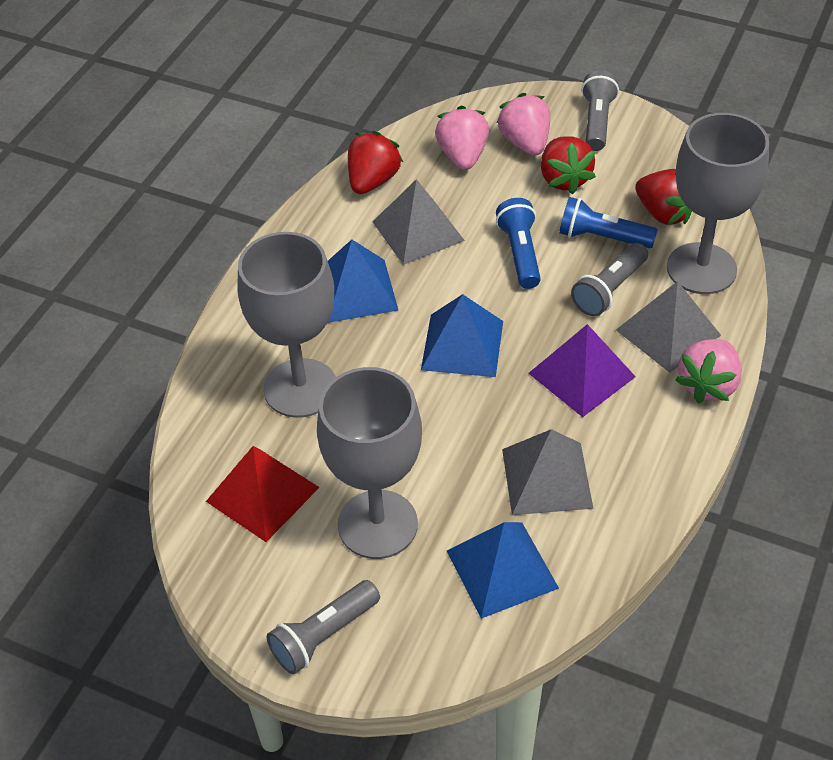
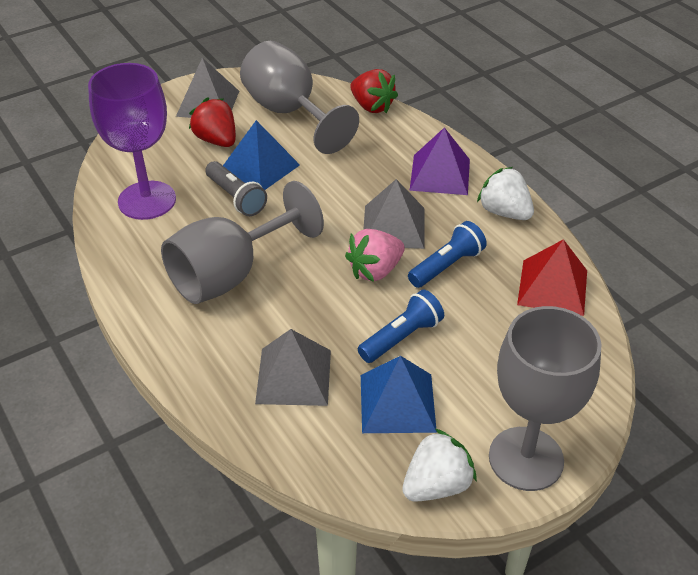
blue pyramid: [328,240,398,323] [421,294,503,377] [447,522,559,619] = 3 -> [223,120,300,190] [361,356,437,433] = 2
grey flashlight: [267,580,380,674] [571,243,648,316] [581,70,619,151] = 3 -> [205,161,267,216] = 1
pink strawberry: [435,105,489,170] [497,93,550,155] [675,339,742,403] = 3 -> [345,229,405,282] = 1
purple goblet: none = 0 -> [88,63,176,220] = 1
red strawberry: [348,131,403,194] [541,136,596,194] [635,169,692,225] = 3 -> [189,97,236,147] [350,69,398,113] = 2
white strawberry: none = 0 -> [402,429,477,502] [477,167,534,220] = 2

